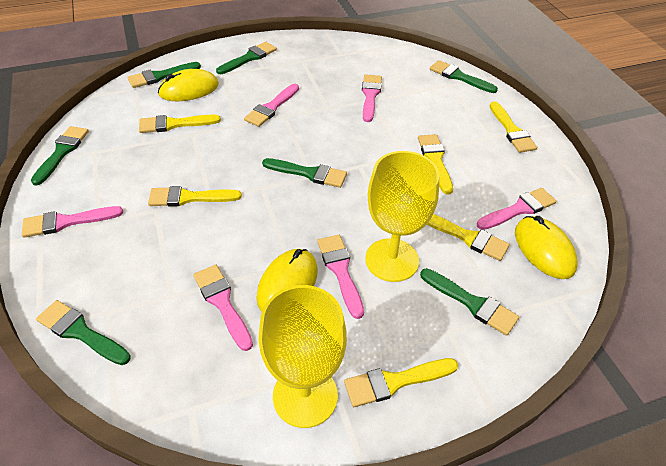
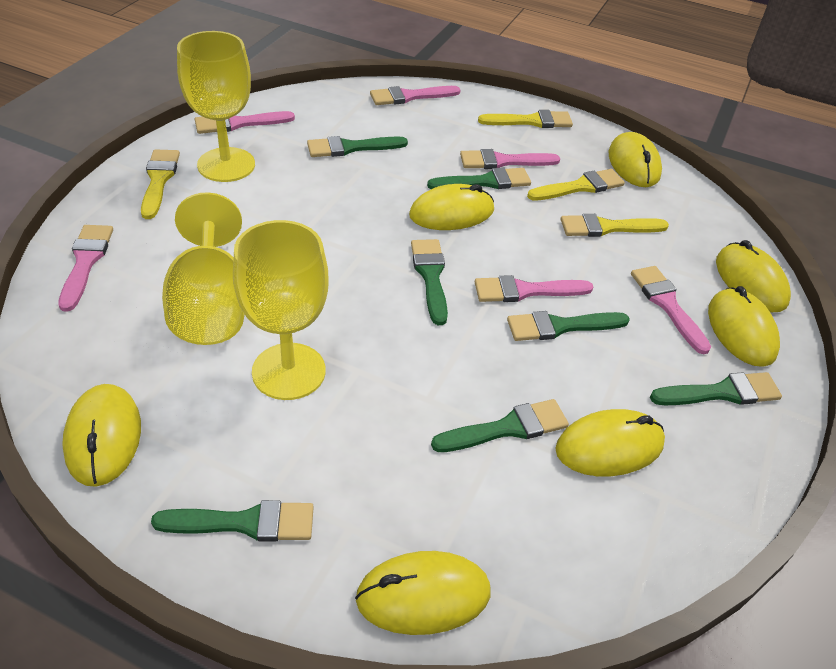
yellow brush: [139,115,221,133] [148,186,242,207] [344,358,458,407] [418,134,453,194] [426,214,510,261] [490,101,537,153] = 6 -> [141,149,180,219] [478,110,573,128] [527,169,625,201] [561,214,669,237] = 4
yellow goblet: [258,285,347,428] [365,151,440,282] = 2 -> [162,192,245,345] [177,31,255,182] [233,220,329,400] = 3
yellow mouse: [158,69,219,101] [257,249,318,312] [515,216,578,279] = 3 -> [62,384,141,487] [355,551,491,635] [409,184,494,230] [555,409,665,476] [609,132,662,187] [708,286,780,367] [716,240,791,312] = 7

